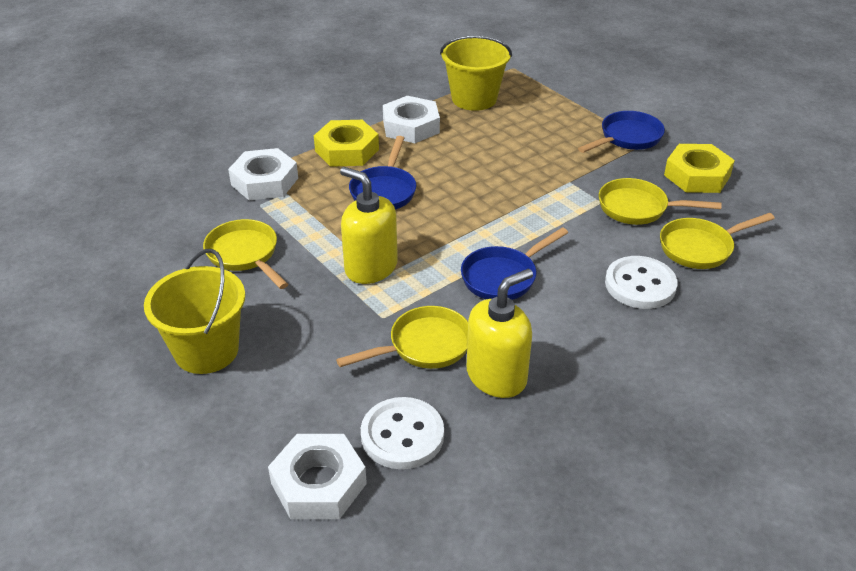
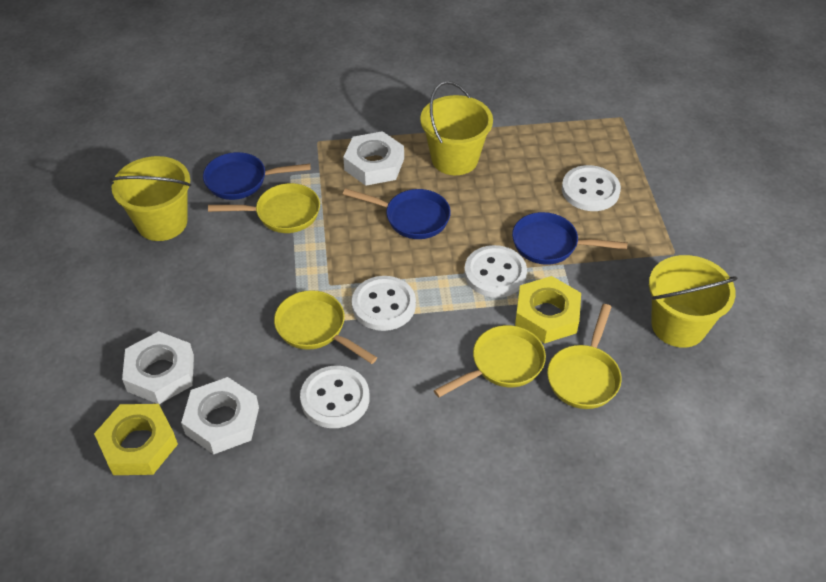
white button: [361,397,444,469] [605,256,678,309] = 2 -> [300,366,370,428] [352,276,416,331] [464,245,527,298] [562,165,621,211] = 4
yellow bucket: [144,249,245,374] [440,35,512,111] = 2 -> [109,156,191,241] [420,81,493,175] [649,255,738,348] = 3
yellow soap dispenser: [340,167,398,284] [467,269,533,398] = 2 -> none = 0

